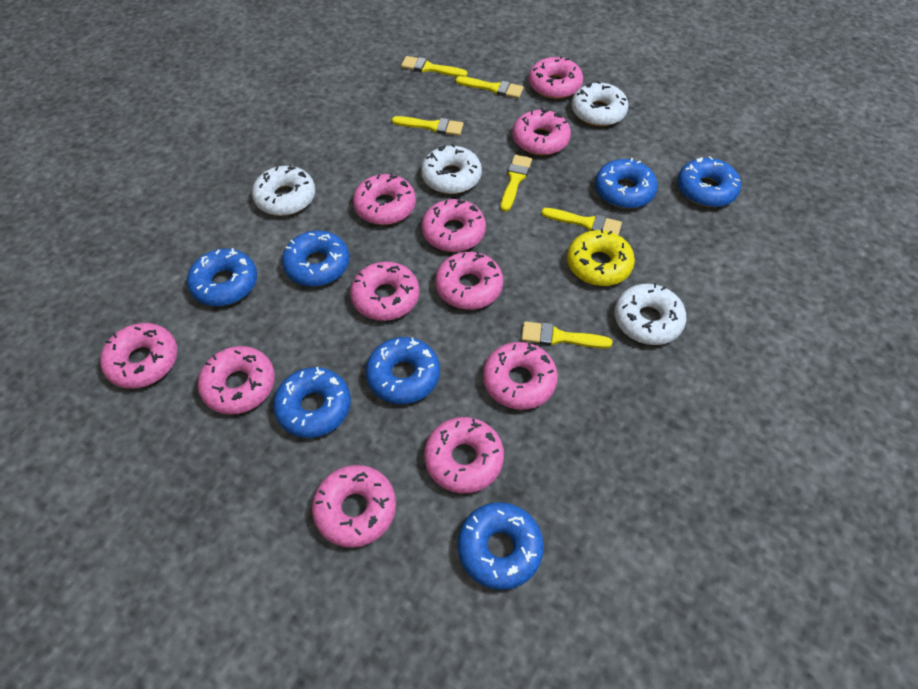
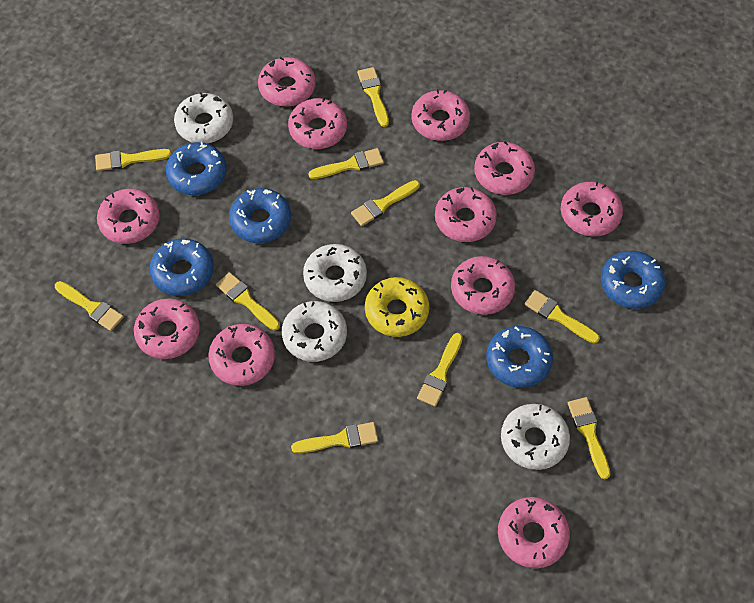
blue donut: [187,248,257,306] [273,367,351,438] [282,230,350,287] [366,337,440,404] [457,502,544,590] [595,158,658,209] [677,156,741,207] = 7 -> [150,238,214,296] [166,142,227,195] [229,188,291,243] [486,326,553,388] [601,251,665,309] = 5
yellow brush: [392,116,464,136] [401,56,468,77] [455,76,524,98] [501,155,532,212] [521,321,612,349] [541,208,622,235] = 6 -> [55,281,124,331] [95,149,172,171] [216,272,280,331] [291,422,378,453] [308,148,384,179] [351,180,420,226] [357,67,389,127] [417,333,463,407] [525,290,600,344] [568,397,610,480] = 10

